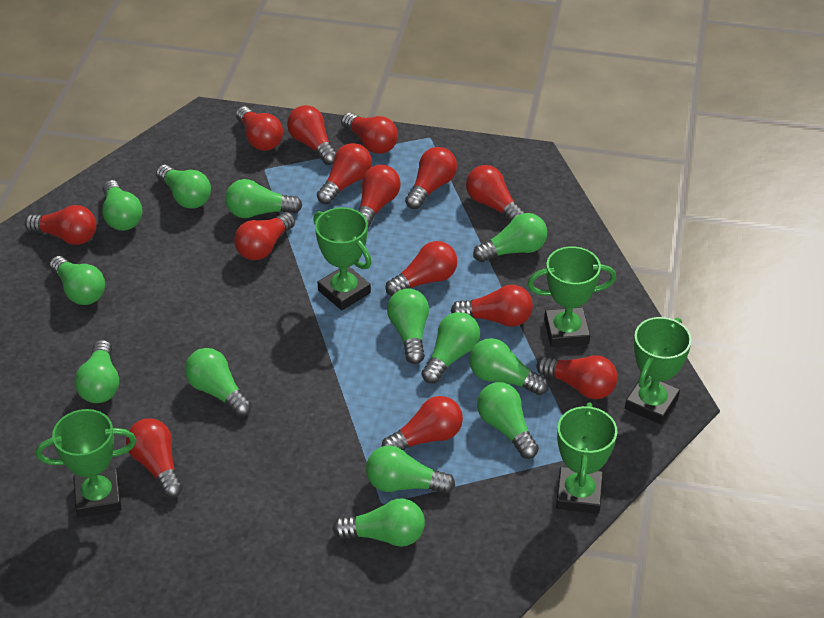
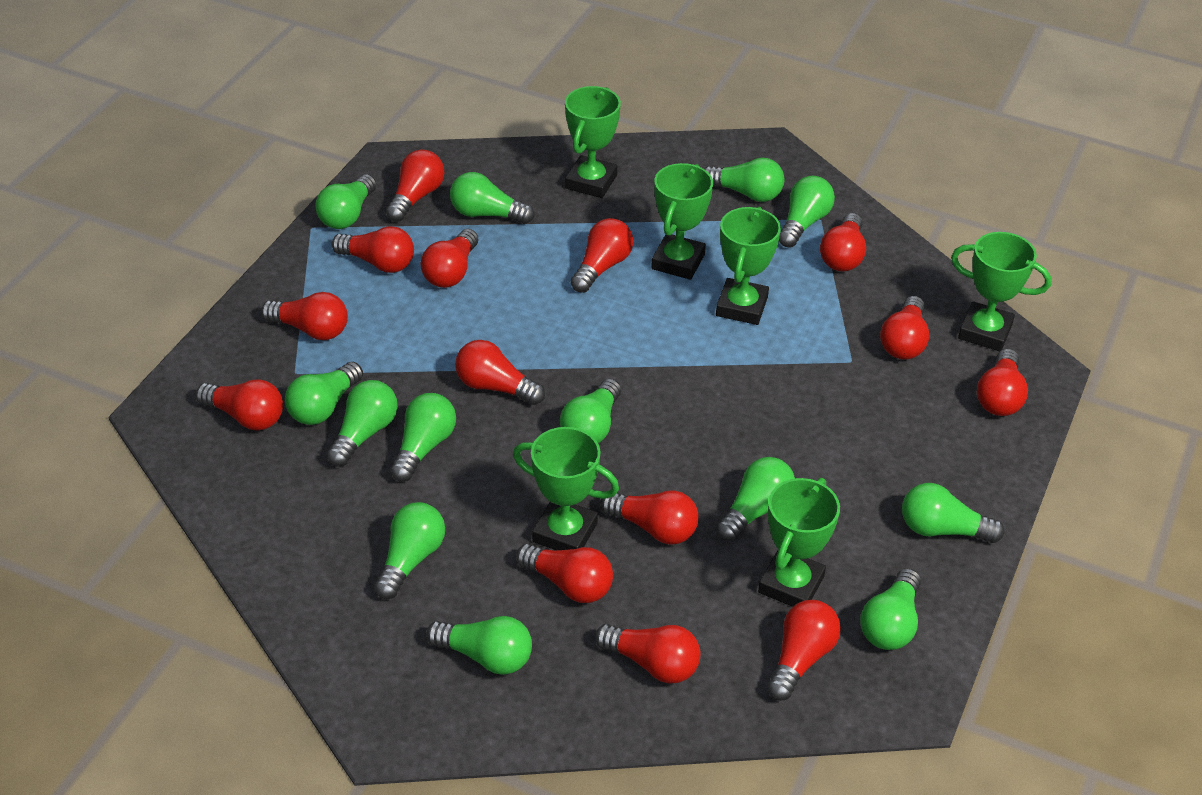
green trophy: [36,409,137,517] [313,207,372,310] [527,246,616,347] [556,402,618,514] [625,317,692,425] = 5 -> [513,427,619,550] [565,86,621,198] [651,163,713,280] [716,207,781,325] [758,478,840,607] [951,232,1052,351] = 6

